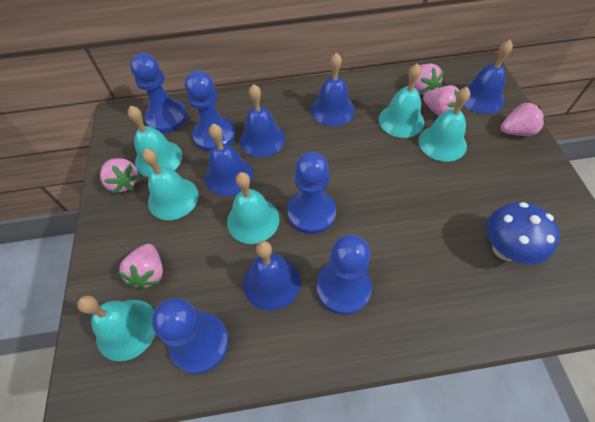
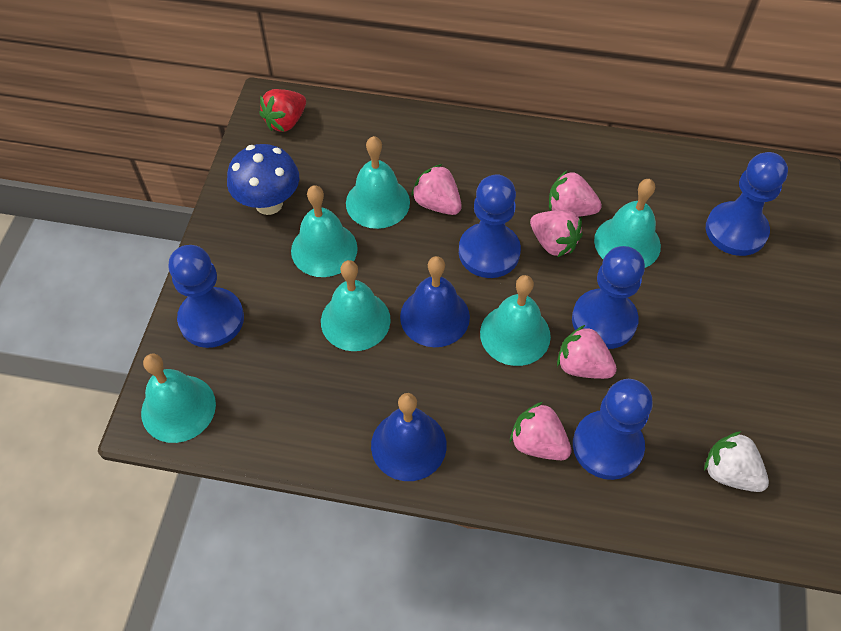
blue bell: [205,124,253,196] [239,84,285,157] [243,241,301,310] [311,53,355,126] [463,40,513,114] = 5 -> [371,393,447,481] [400,256,470,347] = 2
red strawberry: none = 0 -> [259,89,306,132] = 1
white strawberry: none = 0 -> [704,431,769,492] = 1

